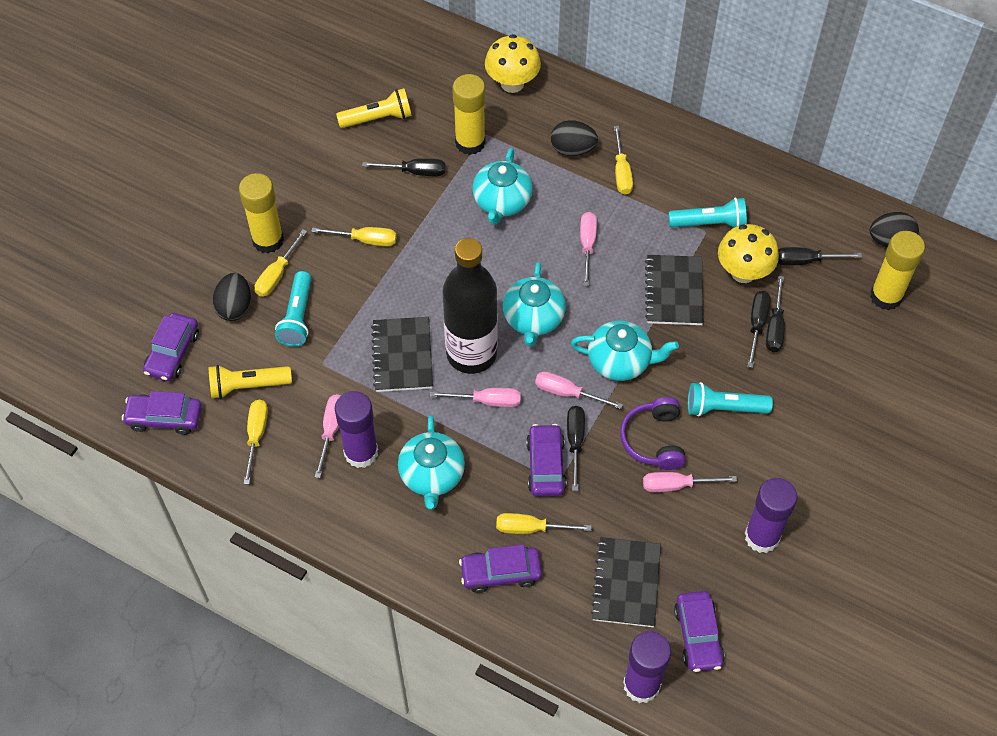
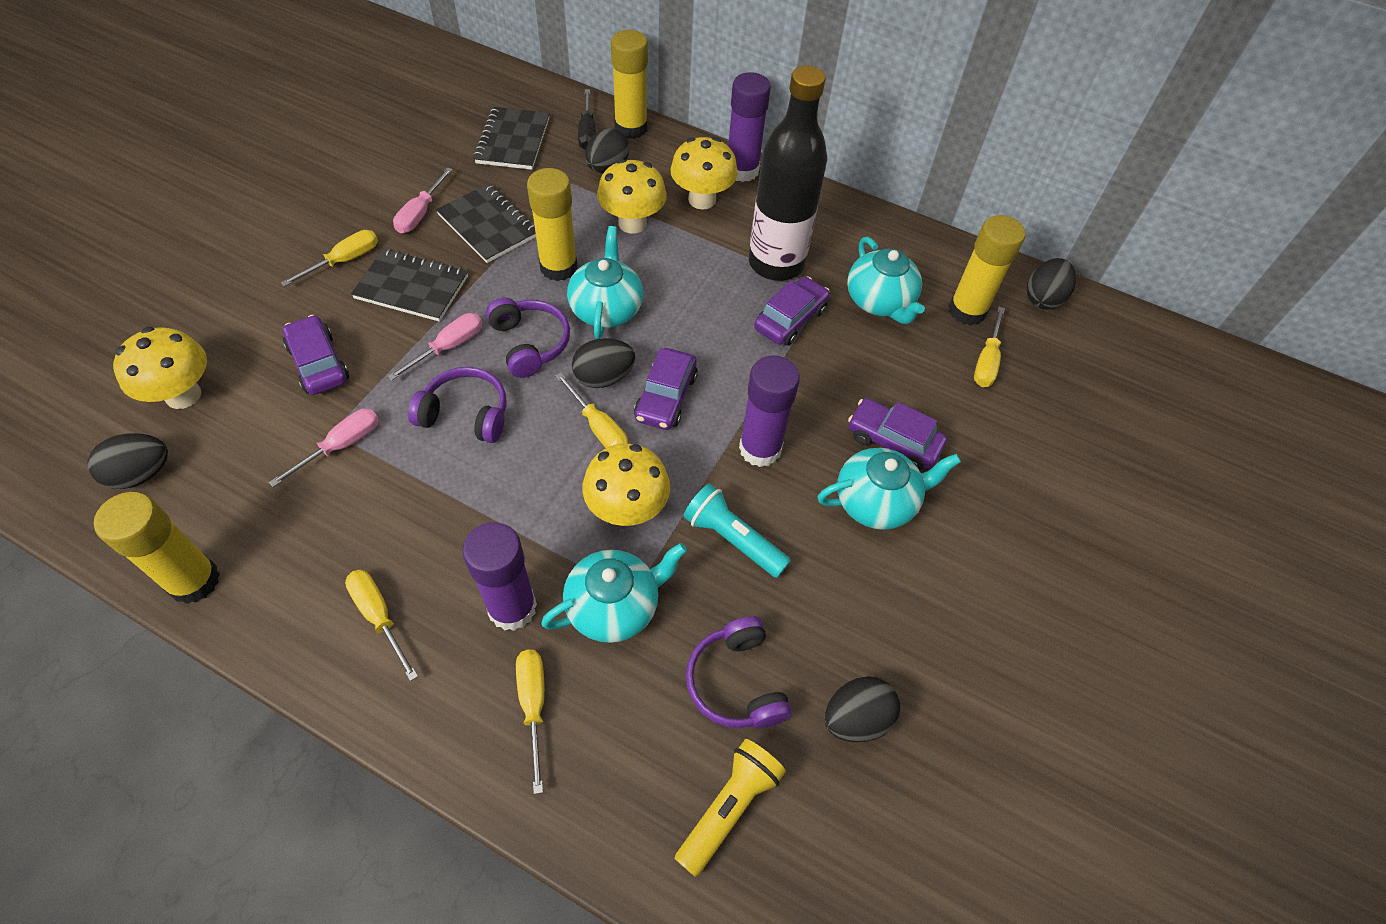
black egg: [212,273,251,321] [551,120,598,156] [870,212,919,247] = 3 -> [88,433,168,489] [572,338,635,388] [585,128,629,173] [824,676,900,742] [1027,258,1076,310] = 5
black screwdriver: [362,158,445,176] [567,406,585,491] [747,291,771,368] [766,276,785,352] [778,247,862,266] = 5 -> [578,89,596,150] = 1
pink screwdriver: [315,394,341,478] [430,388,521,407] [535,371,623,409] [580,212,597,286] [643,472,737,492] = 5 -> [269,408,379,487] [387,313,482,381] [393,167,453,233] = 3
purple car: [122,391,202,435] [143,313,199,381] [459,544,542,593] [526,424,567,497] [674,591,725,672] = 5 -> [283,315,349,395] [634,348,698,430] [754,276,830,346] [848,398,947,470] = 4
purple headphones: [620,397,686,470] = 1 -> [408,367,507,443] [486,298,570,378] [686,616,792,728] = 3
turquoise flashlight: [275,271,312,347] [668,198,747,228] [688,382,773,417] = 3 -> [683,483,791,578] = 1
yellow flashlight: [208,365,292,399] [336,88,412,128] = 2 -> [675,739,786,877] = 1
yellow glue stick: [239,173,284,254] [452,74,485,155] [870,231,925,310] = 3 -> [94,492,220,604] [527,168,578,281] [611,30,648,139] [949,215,1025,325] = 4
yellow mushroom: [485,34,541,93] [718,224,779,283] = 2 -> [113,327,207,409] [582,444,670,526] [597,159,667,234] [670,137,738,210] = 4

